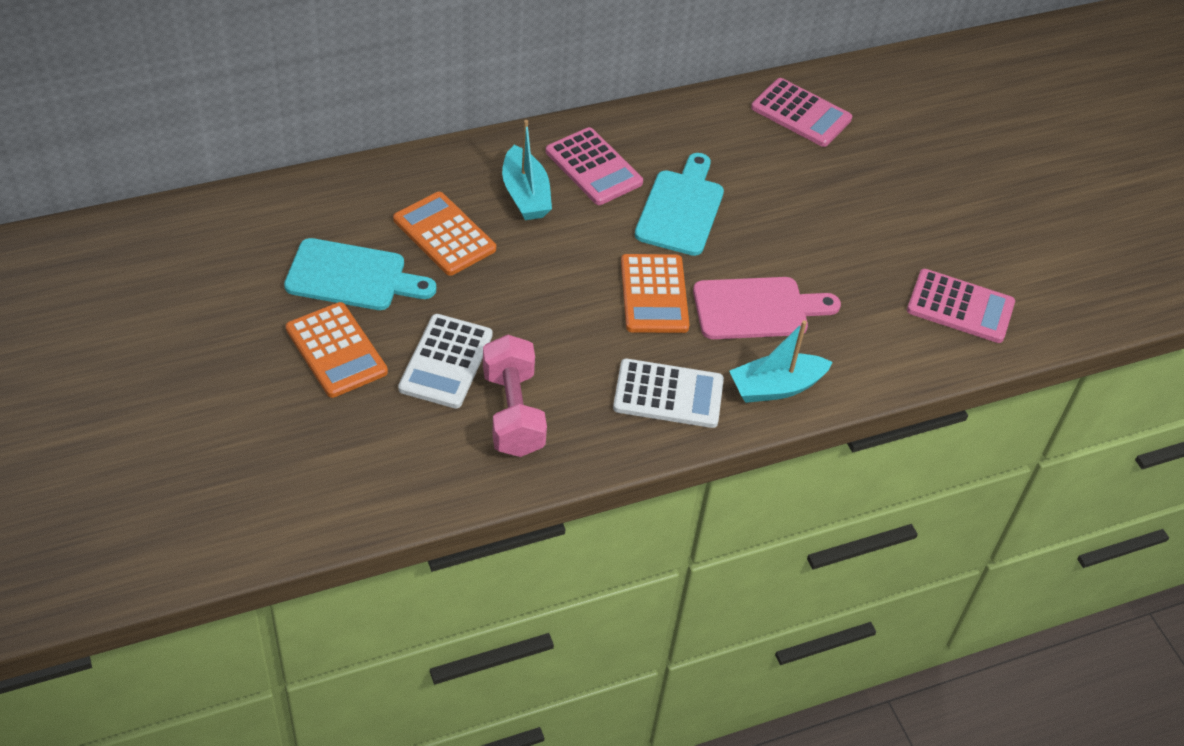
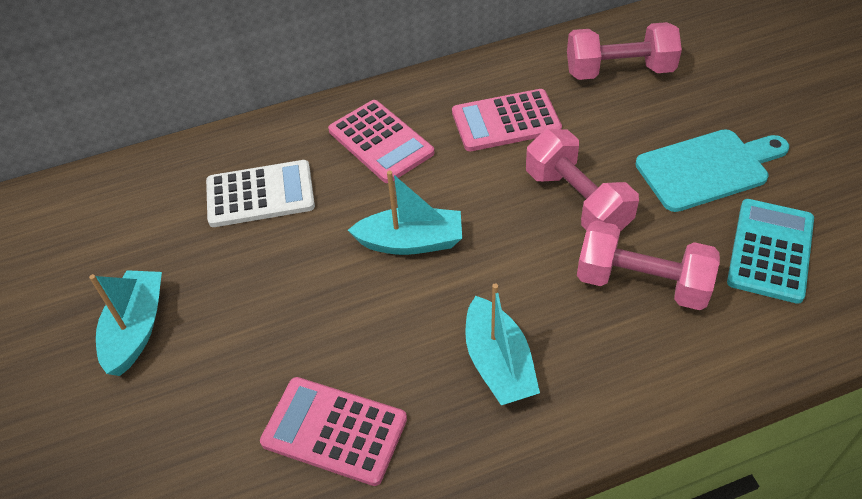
orange calculator: [286,302,388,398] [393,192,496,276] [621,254,690,333] = 3 -> none = 0
pink cutting board: [693,277,841,339] = 1 -> none = 0
pink dumbbell: [483,335,547,457] = 1 -> [526,129,639,232] [567,22,682,80] [577,220,720,310] = 3
turquoise boat: [502,120,552,220] [729,320,833,403] = 2 -> [89,270,162,376] [348,171,462,255] [465,283,540,405] = 3
turquoise calculator: none = 0 -> [727,199,814,304] = 1
turquoise cutting board: [284,238,436,310] [635,153,724,256] = 2 -> [635,129,789,212] = 1
white calculator: [398,314,493,408] [613,359,724,428] = 2 -> [206,160,315,227] = 1

